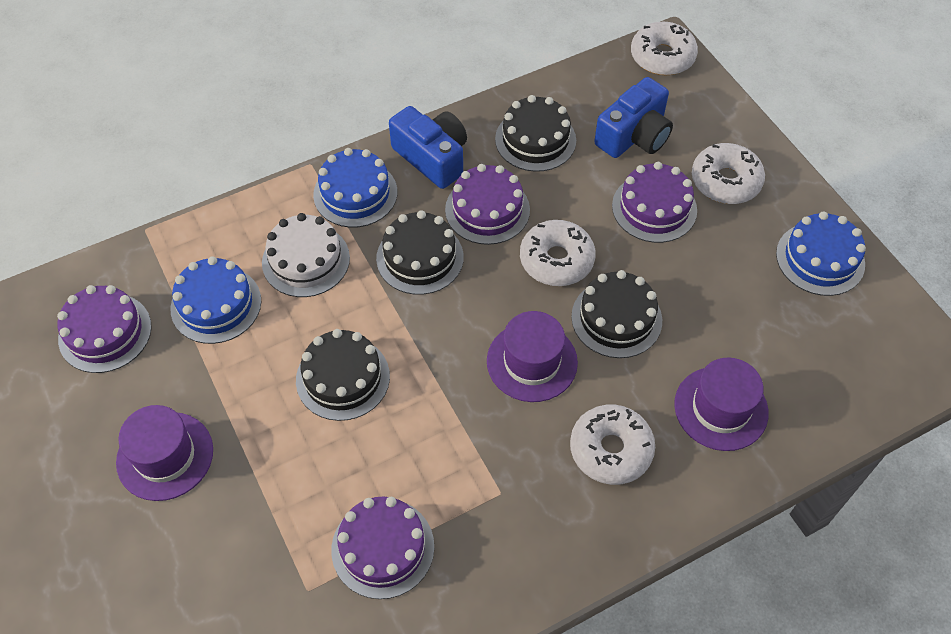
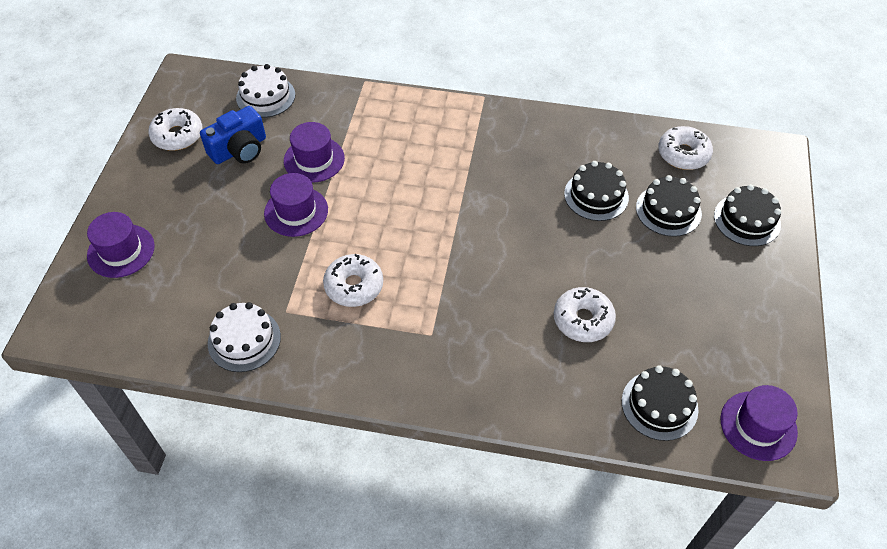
blue cake: [171,256,261,344] [313,148,397,228] [776,211,866,296] = 3 -> none = 0
blue camera: [389,106,467,189] [594,77,673,158] = 2 -> [200,106,266,164] = 1
purple cake: [57,285,152,373] [331,497,434,599] [445,164,530,245] [612,162,697,243] = 4 -> none = 0
purple hat: [116,405,213,501] [487,311,578,402] [674,358,769,451] = 3 -> [87,212,155,278] [264,173,328,237] [284,122,345,183] [721,385,798,461] = 4
white cake: [262,213,350,297] = 1 -> [208,302,281,372] [236,64,295,118] = 2

